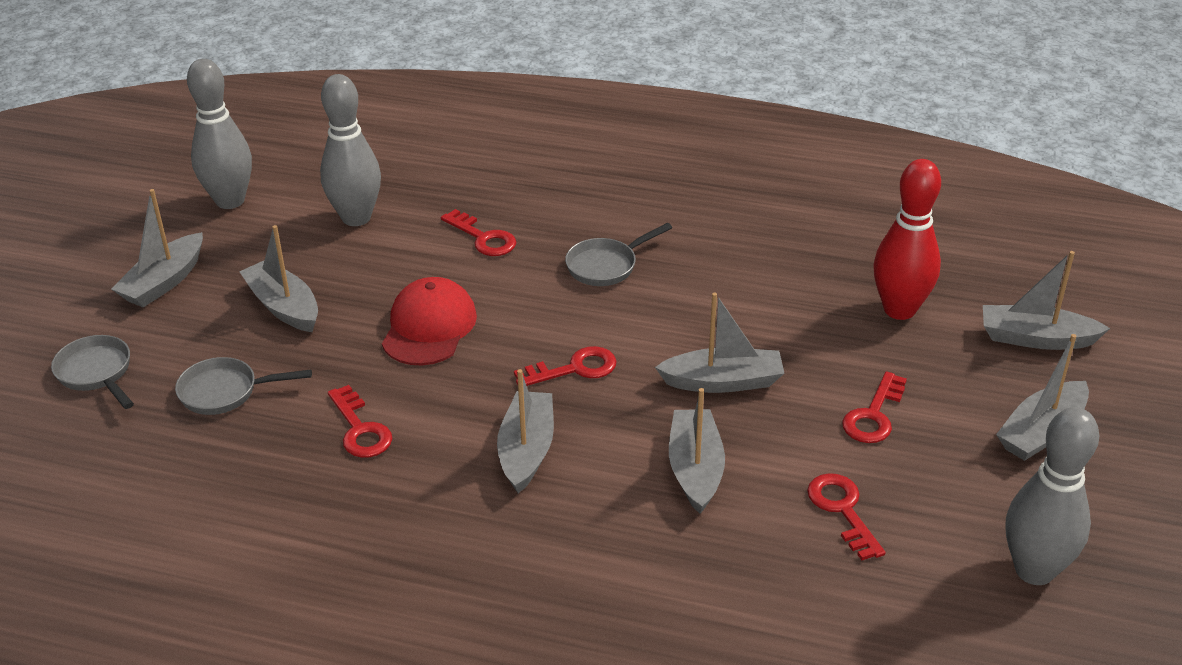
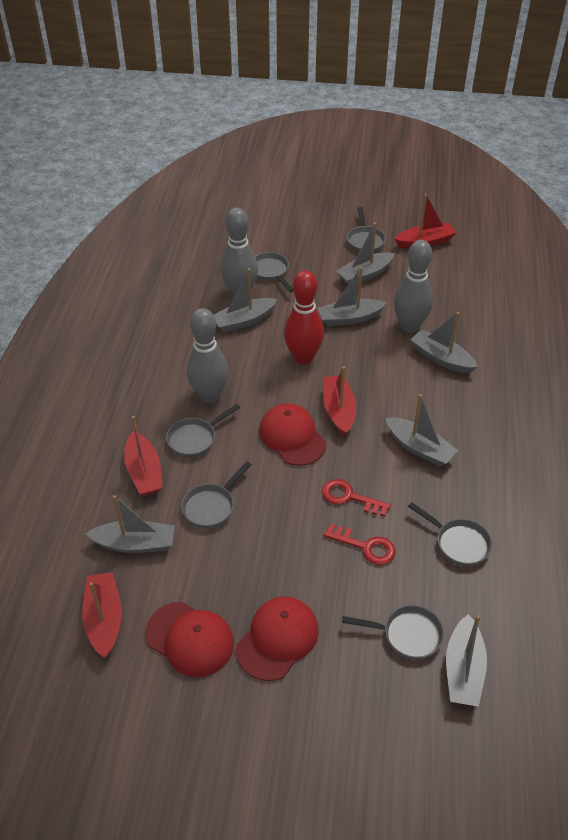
grey pan: [51,335,134,409] [175,357,312,415] [565,223,672,286] = 3 -> [166,404,240,457] [181,462,251,528] [255,252,293,292] [342,605,444,660] [347,207,386,252] [408,502,492,566] = 6
red boat: none = 0 -> [82,572,122,658] [124,416,163,496] [323,366,356,436] [395,194,457,249] = 4
red cap: [382,277,477,365] = 1 -> [145,602,234,677] [236,597,319,681] [259,403,326,466] = 3
red key: [328,385,392,458] [441,209,516,256] [514,346,617,386] [807,473,886,560] [842,371,907,443] = 5 -> [322,479,391,516] [324,524,396,565] = 2

